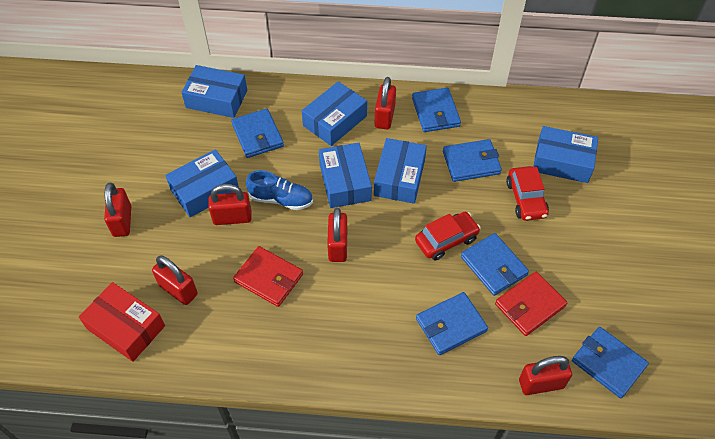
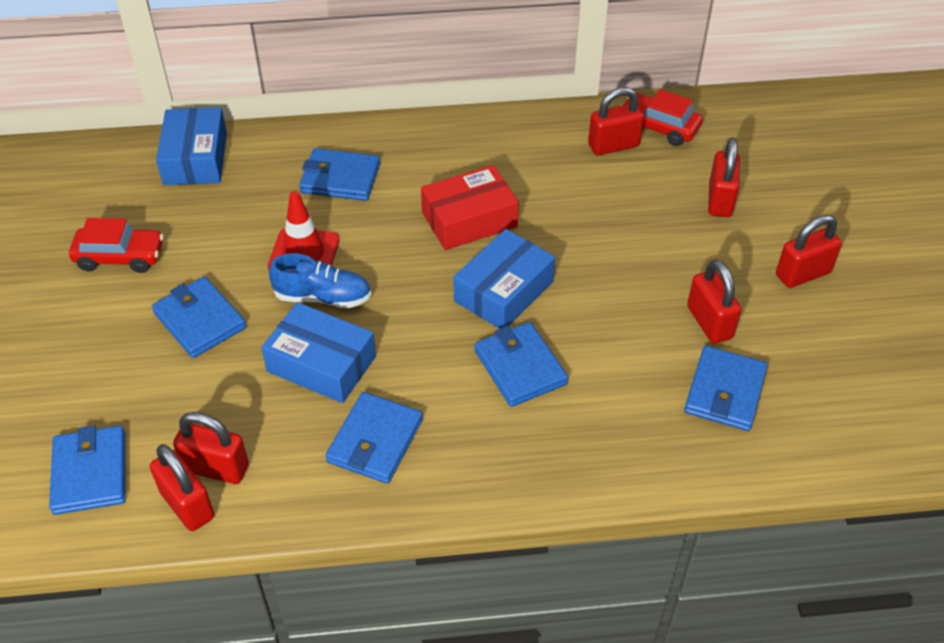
blue box: [165,149,239,217] [181,65,247,118] [302,81,367,146] [319,143,372,208] [374,138,427,204] [533,126,598,183] = 6 -> [156,108,227,185] [261,302,376,403] [453,229,556,329] = 3
red traffic cone: none = 0 -> [268,191,339,270] = 1
red wallet: [233,246,303,307] [495,272,567,336] = 2 -> none = 0

